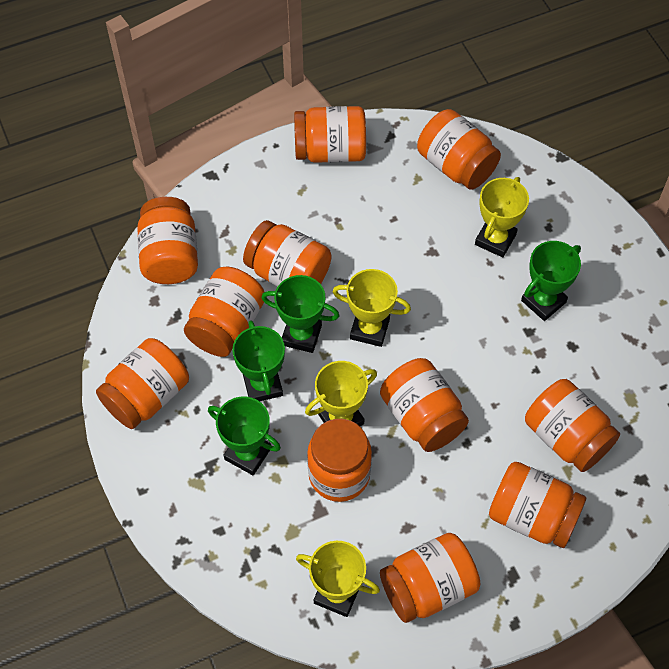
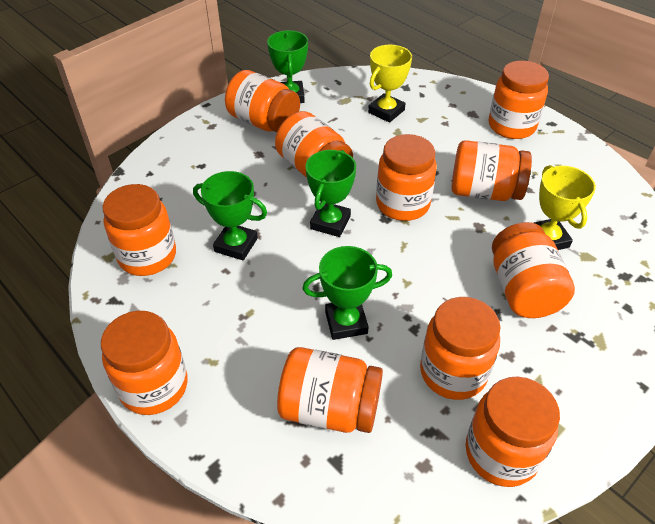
yellow trophy: [296,541,380,617] [305,361,377,426] [333,269,411,347] [475,177,529,257] = 4 -> [368,45,412,123] [534,165,596,250] = 2

